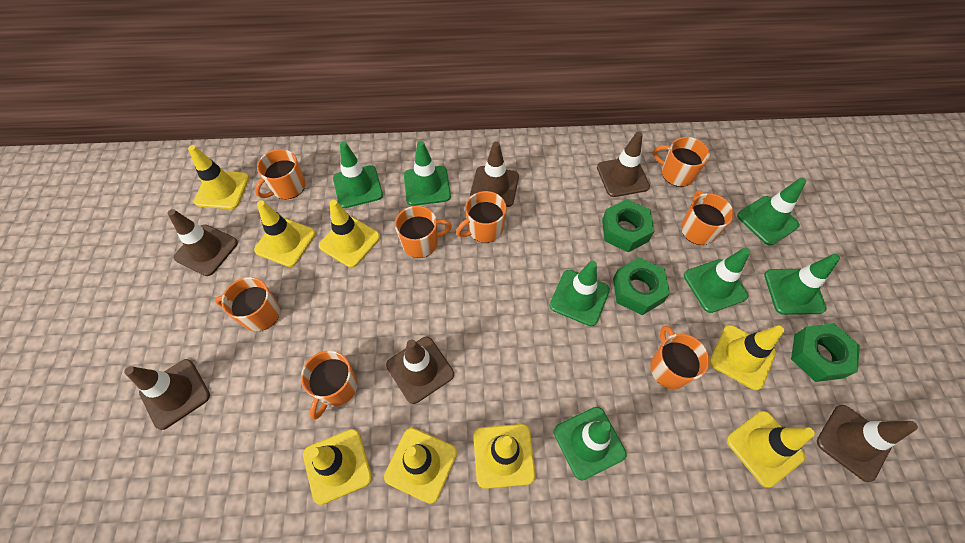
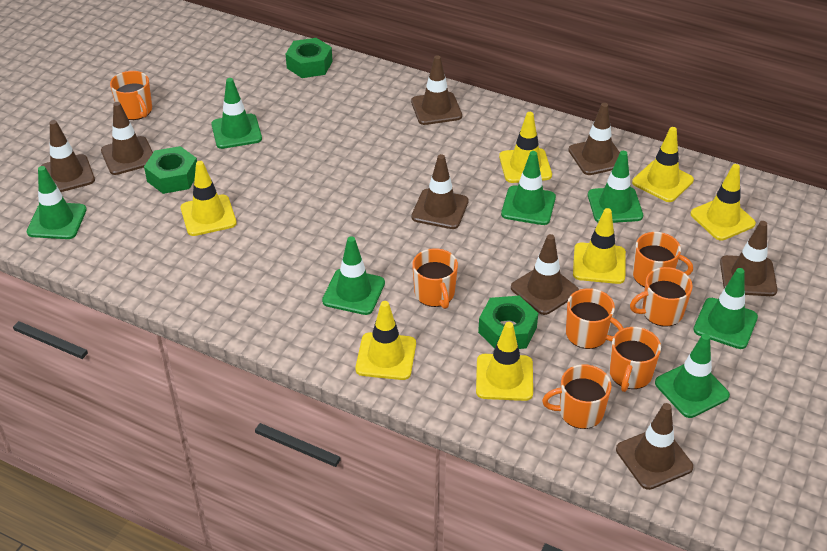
brown traffic cone: [124,359,210,430] [168,209,238,276] [386,337,454,404] [470,141,519,207] [597,131,650,197] [817,405,918,482] = 6 -> [41,120,95,192] [101,102,153,175] [411,55,462,125] [411,154,469,229] [511,234,579,315] [568,103,620,175] [616,403,693,490] [720,221,777,296] = 8
orange mug: [215,277,280,331] [255,149,305,199] [301,351,358,419] [395,206,452,258] [456,191,507,243] [650,326,709,389] [653,137,710,187] [681,191,734,245] = 8 -> [110,71,152,120] [412,248,458,309] [542,364,612,429] [566,288,623,349] [609,327,661,392] [630,267,693,327] [633,232,693,287] = 7
yellow traffic cone: [188,145,249,209] [254,200,316,267] [303,429,372,505] [319,200,380,268] [384,428,457,504] [474,424,535,489] [710,325,784,390] [727,411,815,488] = 8 -> [181,161,237,236] [355,301,416,380] [476,322,533,401] [499,112,552,183] [573,208,626,284] [632,127,694,202] [690,164,756,241] = 7

